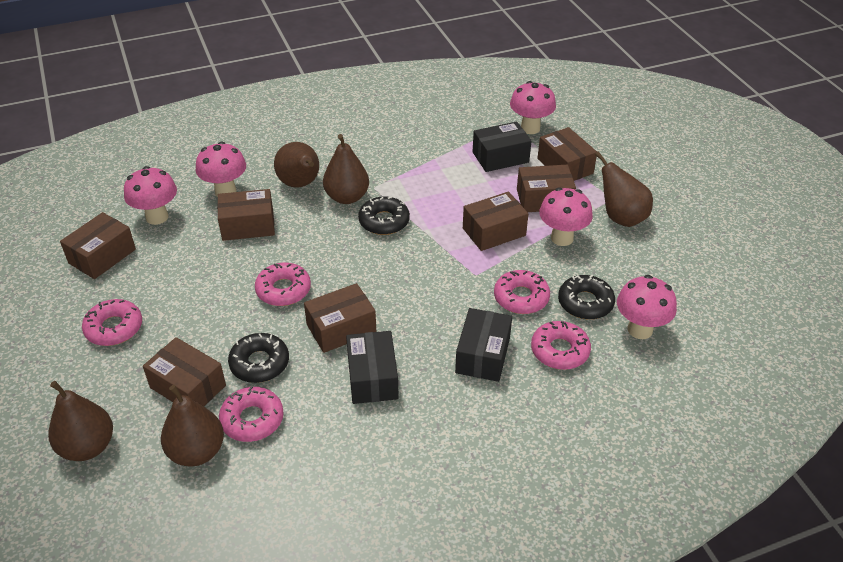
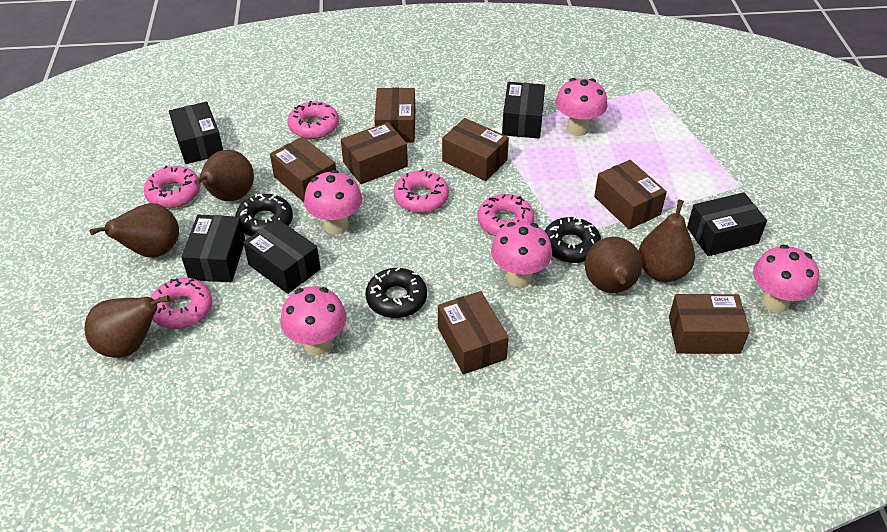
black box: [346,331,399,404] [455,308,512,382] [473,121,532,172] = 3 -> [169,102,223,164] [182,215,245,282] [243,219,321,294] [502,82,545,138] [687,192,767,256] = 5

